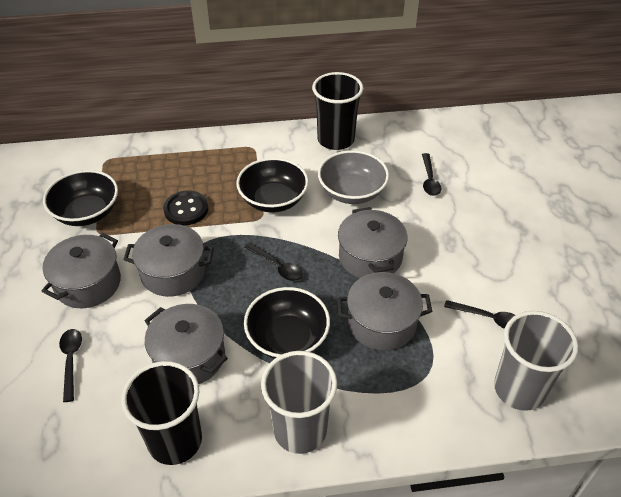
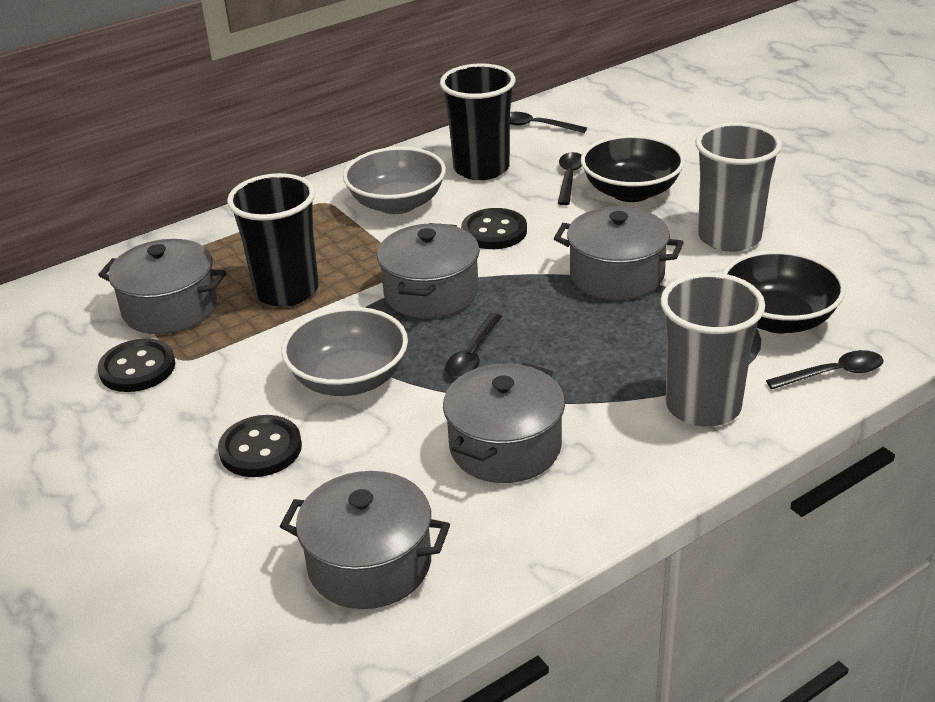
black bowl: [43,170,118,226] [236,158,309,212] [244,287,330,359] = 3 -> [581,135,685,202] [723,250,846,333] = 2
black button: [163,190,208,225] = 1 -> [98,339,175,392] [218,415,302,477] [461,208,527,249] = 3
grey bowl: [318,150,389,204] = 1 -> [281,307,408,396] [343,147,446,214] = 2

